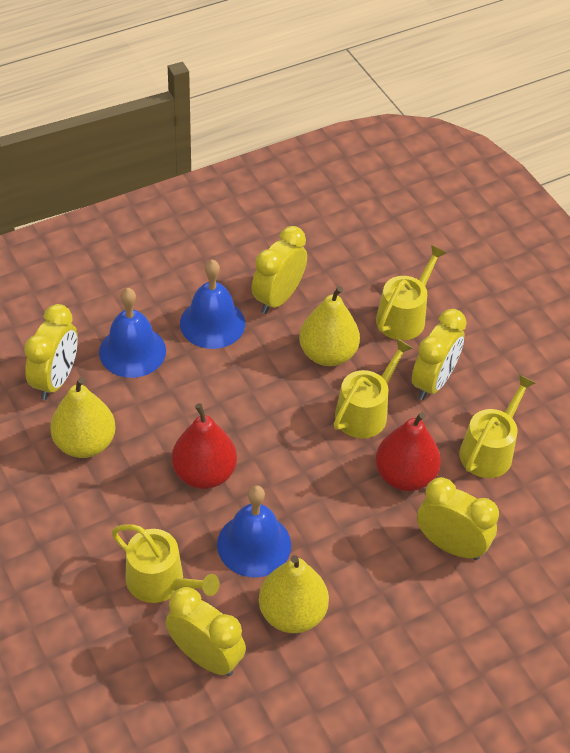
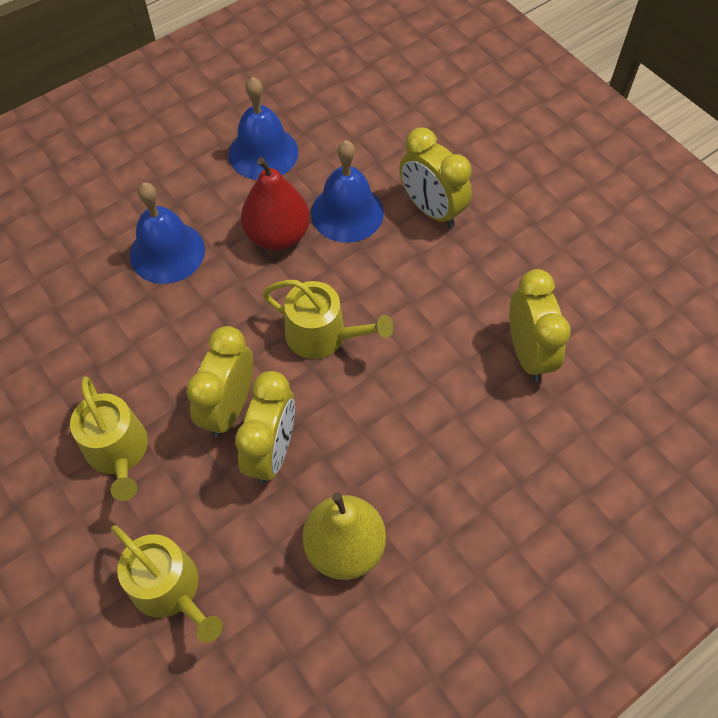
red pear: [172,403,237,489] [376,412,441,491] = 2 -> [241,157,310,250] = 1
yellow clock: [24,304,78,400] [166,587,246,676] [252,226,307,314] [411,309,467,400] [417,477,499,560] = 5 -> [186,326,253,437] [235,371,295,484] [399,127,472,227] [509,269,571,382] = 4
yellow pear: [50,377,116,458] [259,555,329,633] [299,286,360,366] = 3 -> [303,492,386,580] = 1
yellow watering can: [112,524,220,603] [334,339,413,438] [376,245,446,340] [459,374,536,478] = 4 -> [70,376,148,501] [111,525,223,643] [263,280,393,359] = 3

